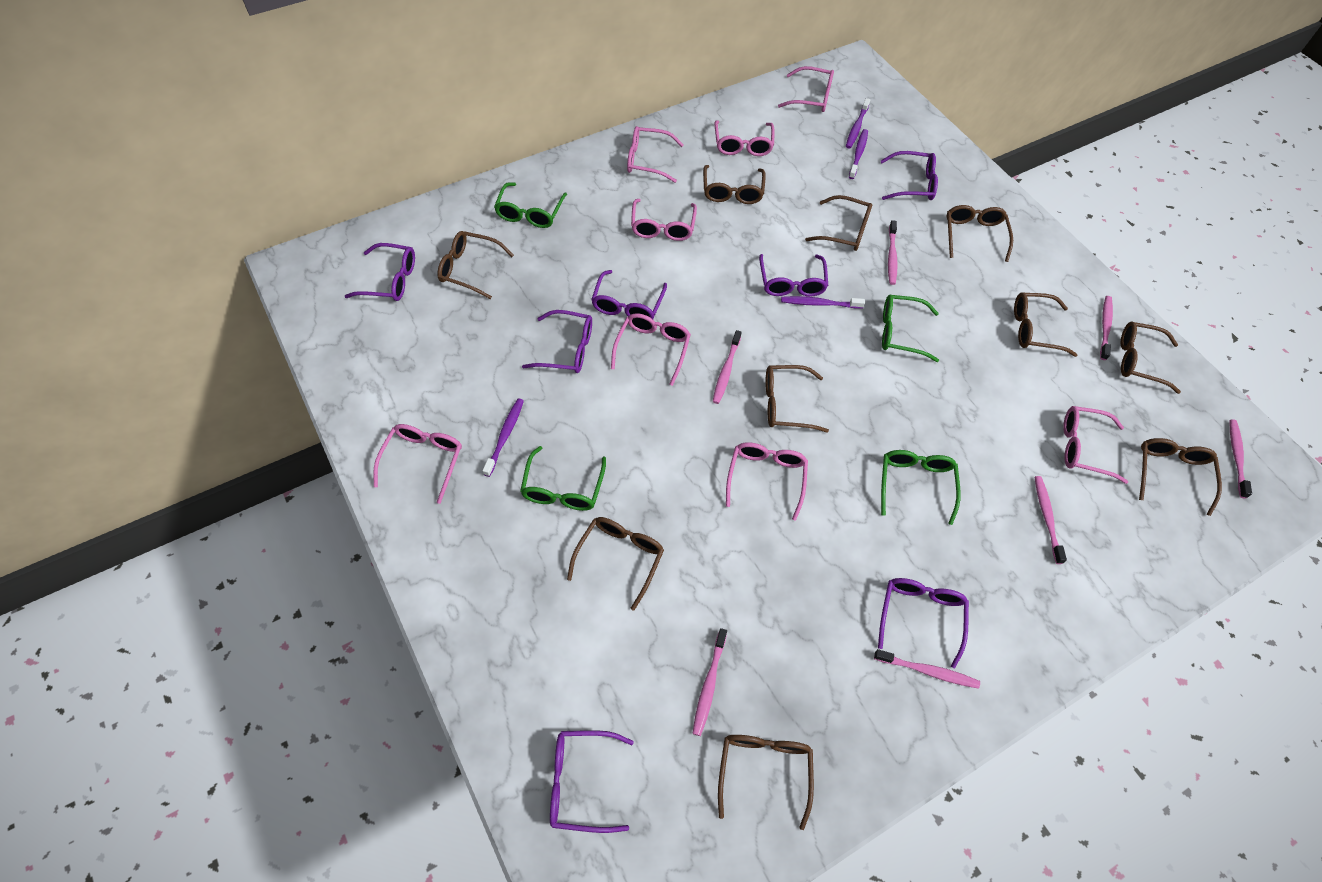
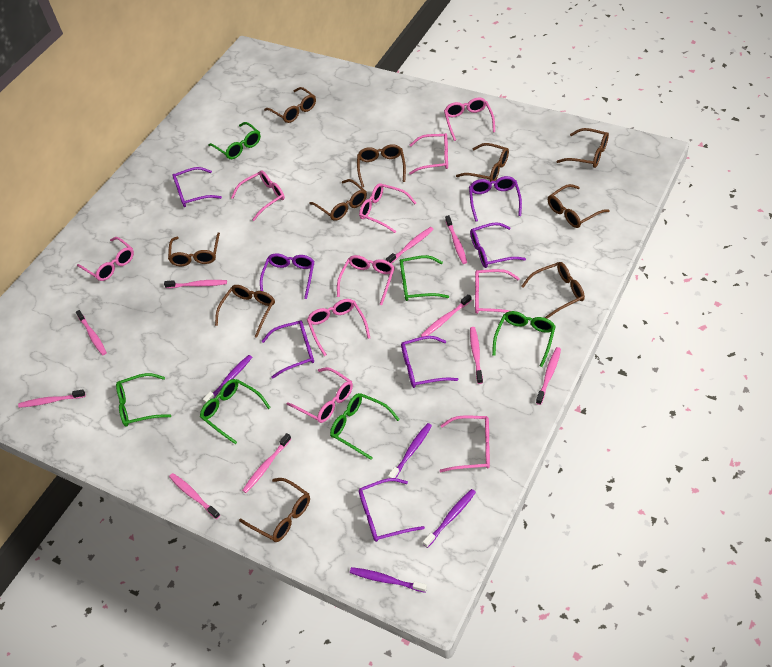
green glasses: [494,182,567,228] [520,446,606,511] [881,450,961,525] [882,295,939,362] = 4 -> [116,373,171,427] [200,379,271,444] [208,122,261,159] [330,393,400,460] [400,255,449,301] [492,311,556,367] = 6
pink glasses: [373,424,462,504] [611,313,691,386] [627,126,684,183] [631,199,697,241] [715,121,774,156] [726,442,808,520] [778,66,834,112] [1063,406,1128,484] = 8 -> [77,237,134,281] [231,170,285,221] [286,367,353,423] [307,299,370,356] [337,255,395,305] [359,183,416,233] [409,133,448,175] [440,416,490,472] [444,97,495,141] [475,269,520,314] = 10
pink toothbrush: [692,628,727,736] [713,330,742,404] [874,649,980,689] [888,220,898,285] [1035,476,1067,564] [1100,296,1113,360] [1229,419,1252,498] = 7 -> [18,390,85,408] [76,310,107,355] [164,280,227,288] [169,473,220,519] [242,433,291,493] [386,227,434,263] [420,294,472,337] [445,215,467,264] [470,327,483,384] [536,347,561,405] = 10

